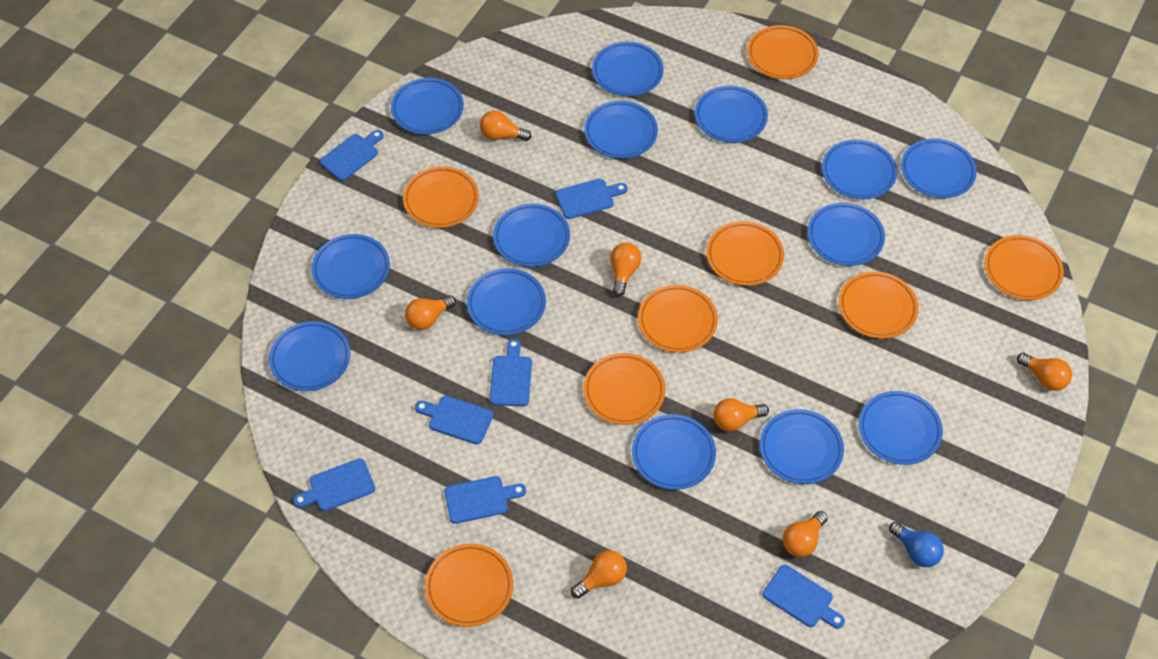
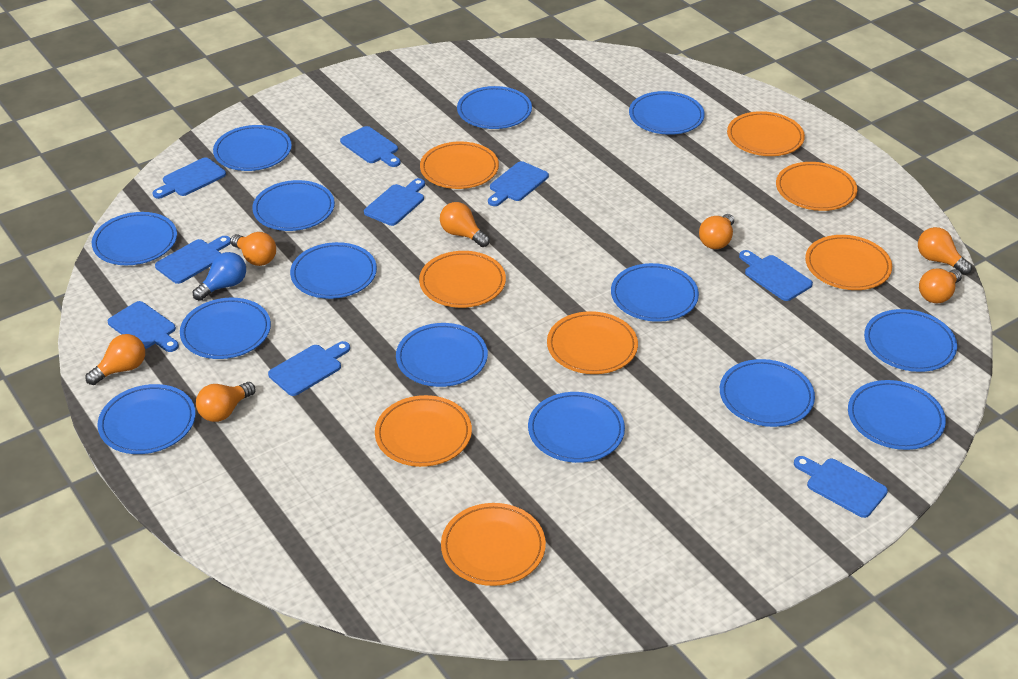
blue cutting board: [293,458,375,511] [320,130,384,181] [415,396,493,444] [444,476,526,524] [490,338,532,406] [556,179,628,219] [763,565,845,629] = 7 -> [108,301,179,352] [153,157,226,199] [155,236,231,284] [268,341,350,396] [340,126,400,167] [364,178,425,226] [488,161,549,206] [739,250,813,301] [794,456,888,518] = 9

